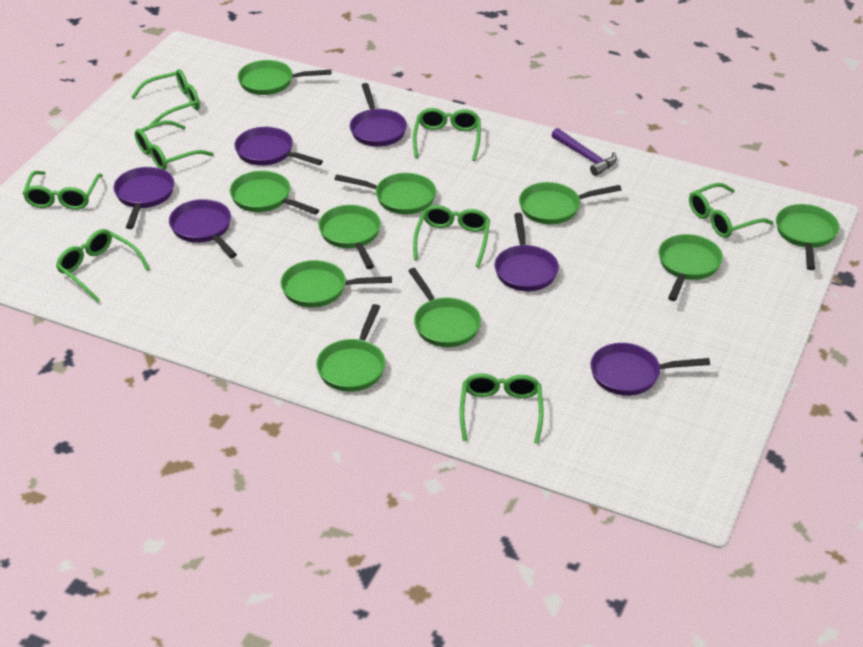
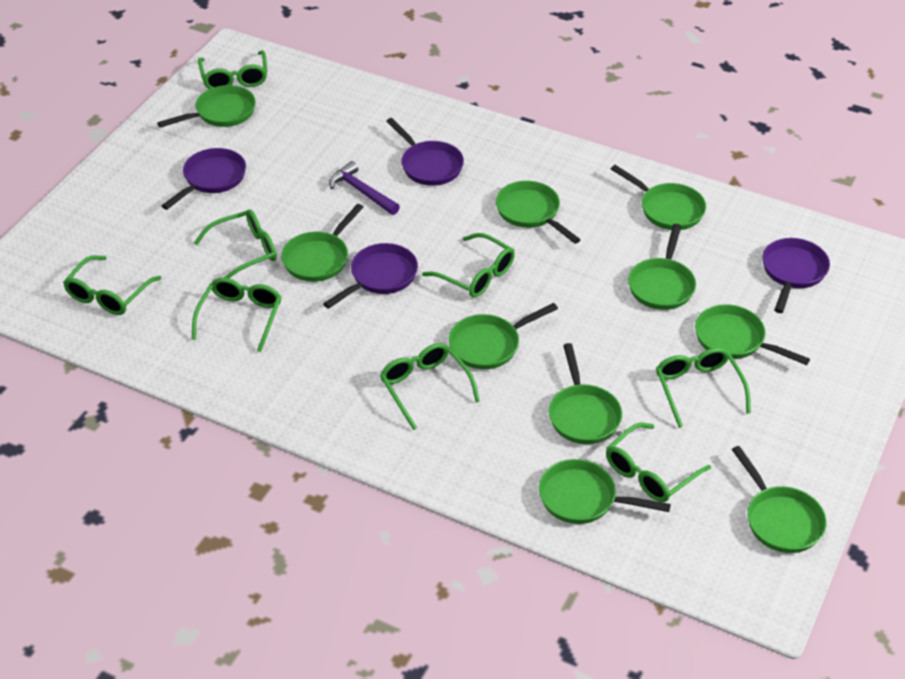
purple pan: [113,167,174,229] [169,199,237,258] [234,127,323,166] [350,83,407,147] [495,213,559,291] [591,343,710,396] = 6 -> [162,148,246,210] [323,243,418,309] [386,118,464,186] [762,238,830,313] = 4

